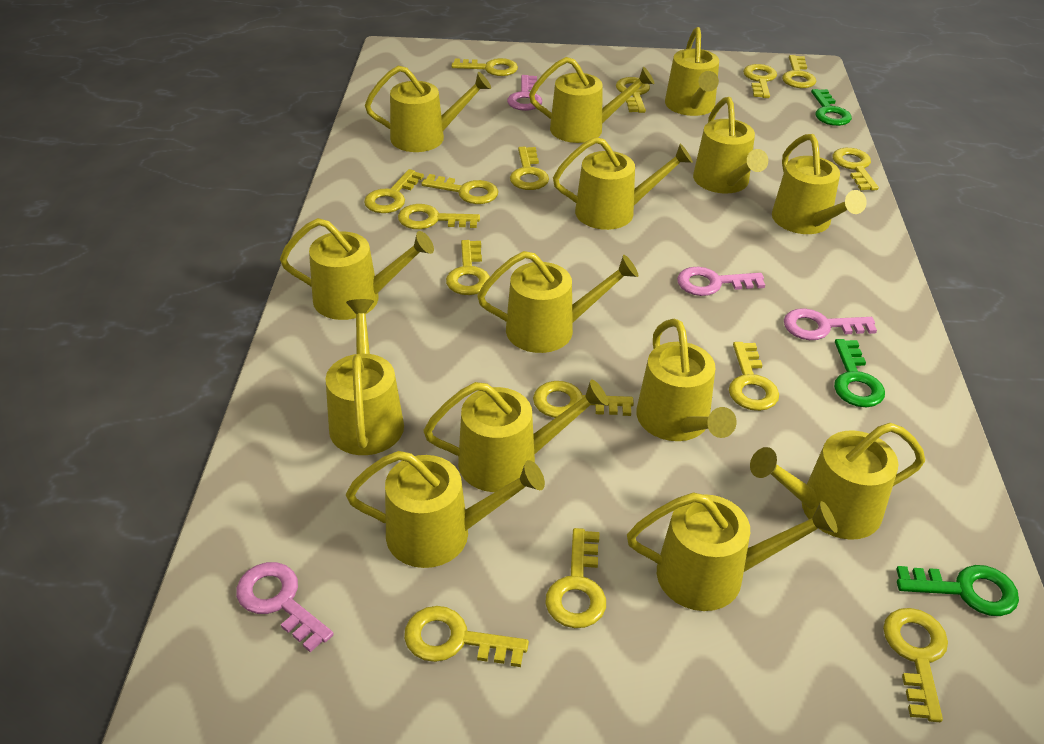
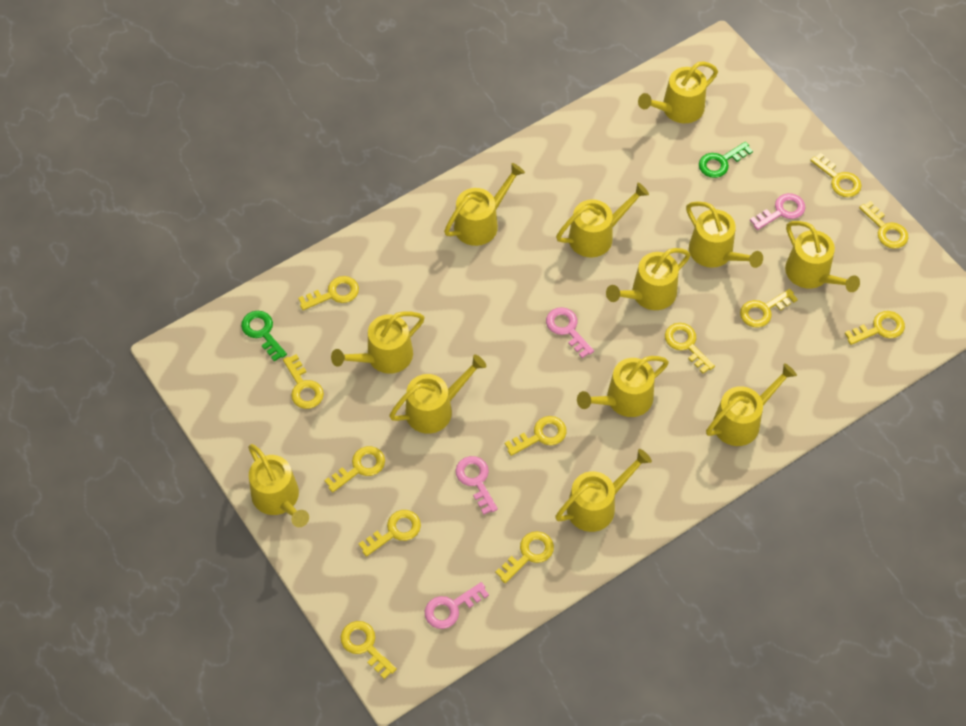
green key: [811,89,852,126] [834,339,885,407] [897,565,1019,616] = 3 -> [241,311,287,362] [699,142,753,178] = 2
yellow key: [364,169,424,213] [398,204,480,229] [404,606,529,667] [421,174,499,204] [446,240,490,295] [451,58,518,76] [510,147,549,190] [533,381,634,418] [545,528,606,628] [616,77,650,113] [729,342,779,411] [743,64,777,98] [782,55,816,88] [832,148,879,191] [883,608,948,722] = 15 -> [283,354,324,409] [298,276,359,310] [324,446,385,493] [340,621,397,679] [359,510,421,557] [495,531,554,583] [505,416,567,456] [665,323,715,374] [740,289,798,328] [810,153,862,197] [845,311,905,345] [859,201,908,249] = 12
yellow watering can: [280,218,434,320] [326,299,404,455] [346,451,545,568] [365,66,491,152] [424,379,608,492] [477,251,638,353] [529,57,655,143] [553,137,693,230] [627,492,838,611] [636,318,737,441] [665,27,719,116] [693,97,768,193] [750,423,925,540] [772,134,867,234] = 14 -> [248,444,309,527] [331,311,424,374] [389,354,487,434] [444,163,525,246] [555,449,652,532] [556,183,649,258] [577,356,669,417] [606,248,690,310] [638,61,718,123] [686,201,763,268] [706,363,797,446] [785,221,860,292] = 12

